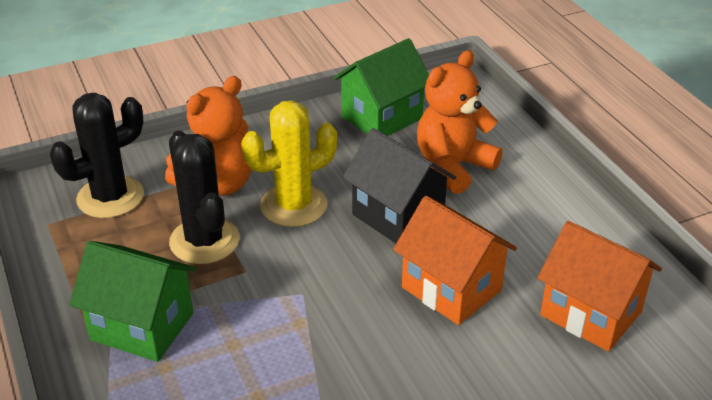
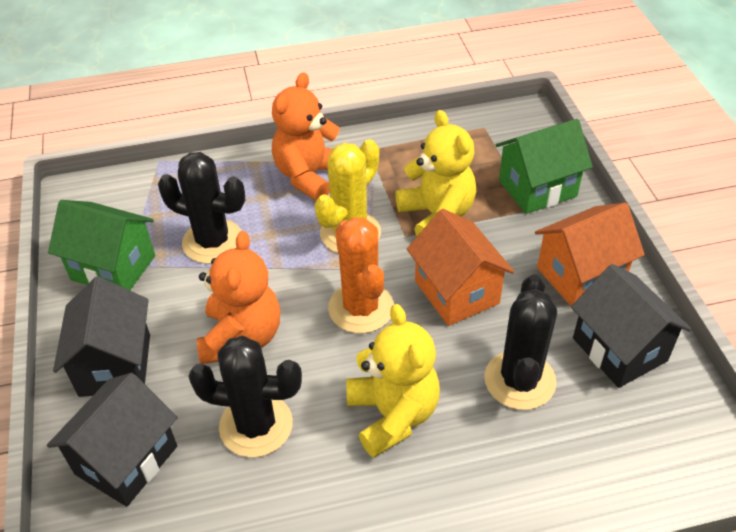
black cactus: [50,93,144,218] [169,131,239,264] = 2 -> [158,152,245,264] [188,336,302,457] [484,275,557,410] = 3
black house: [343,128,456,243] = 1 -> [47,373,178,507] [53,277,150,397] [571,264,692,388] = 3
orange cactus: none = 0 -> [328,217,394,333] = 1
yellow teddy bear: none = 0 -> [346,304,440,458] [395,110,476,236] = 2

